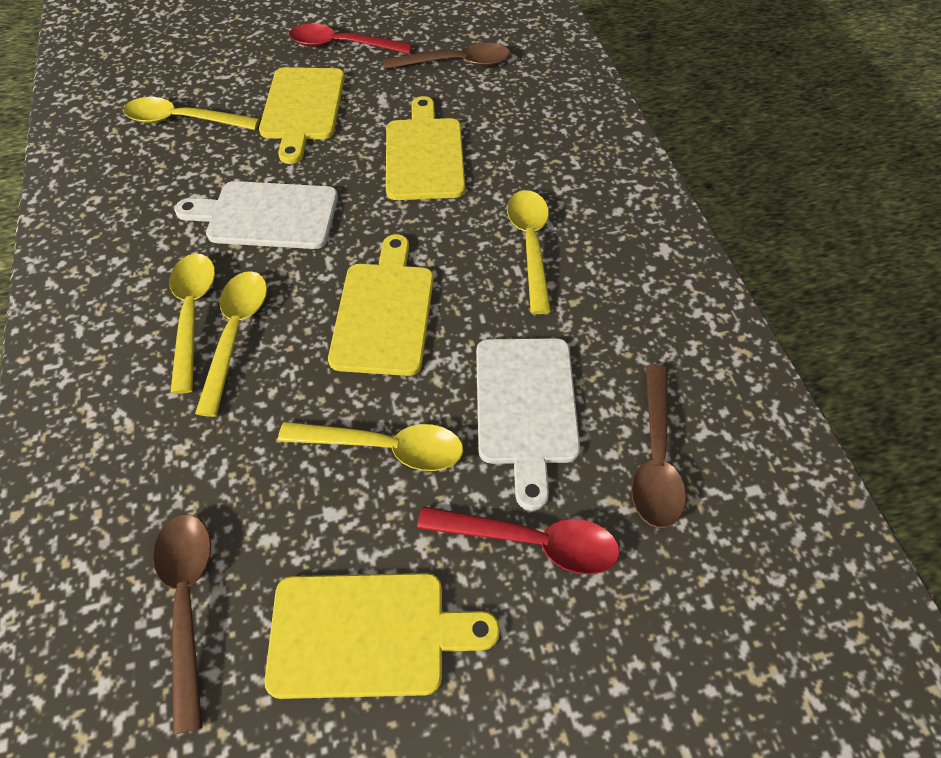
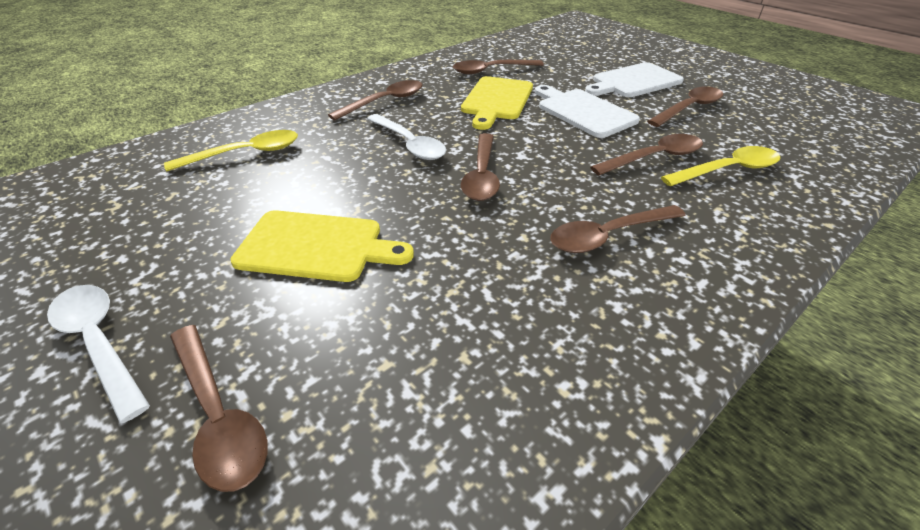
brown spoon: [153,515,211,735] [383,43,510,69] [631,365,686,528] = 3 -> [170,325,268,492] [328,80,423,120] [453,60,544,74] [461,133,500,201] [550,205,686,253] [590,134,703,175] [647,87,723,127] = 7
red spoon: [289,24,412,54] [417,506,620,575] = 2 -> none = 0
white spoon: none = 0 -> [47,285,150,423] [367,114,446,160] = 2
yellow cutting board: [259,67,345,164] [264,573,500,699] [328,234,434,376] [386,96,465,200] = 4 -> [230,210,414,282] [461,76,533,130] = 2
yellow spoon: [123,97,260,130] [170,254,215,394] [195,271,267,417] [278,422,463,471] [507,190,551,314] = 5 -> [164,130,298,171] [661,146,781,186] = 2

